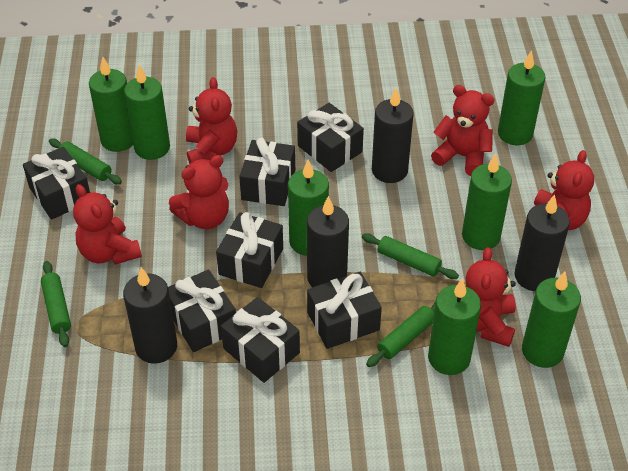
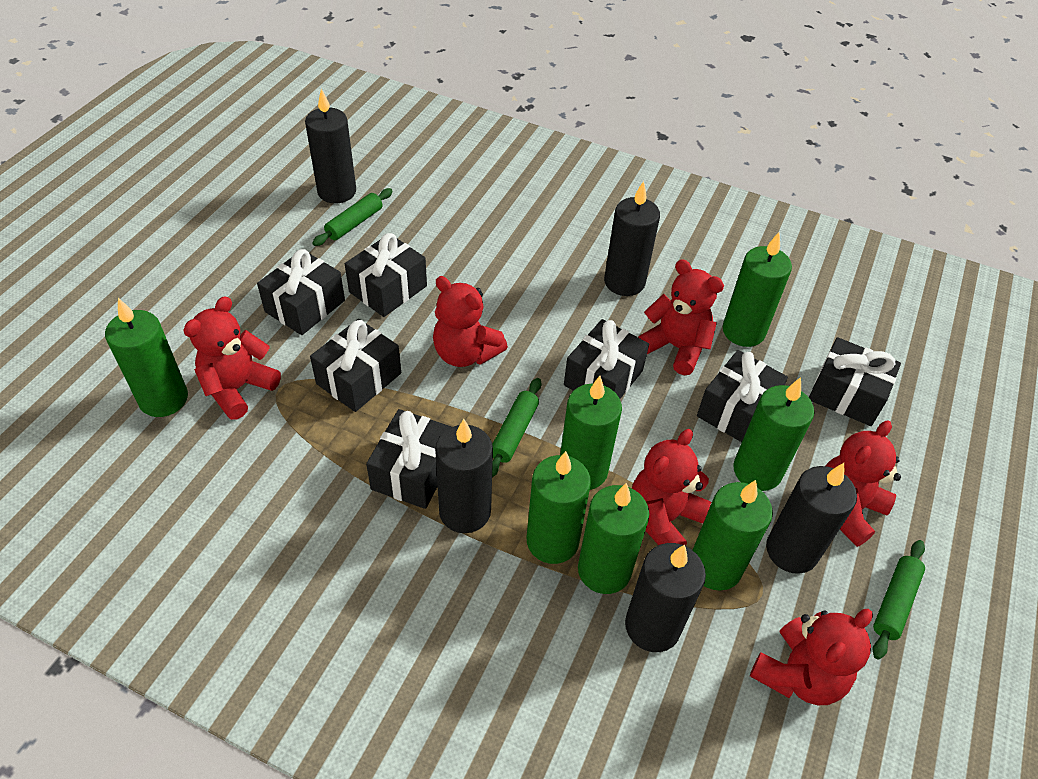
black candle: [123,267,177,364] [307,196,349,287] [372,88,414,183] [515,194,570,291] = 4 -> [305,89,356,203] [435,419,493,533] [604,181,660,296] [625,543,706,652] [766,463,857,574] = 5
green rolling pin: [41,261,71,347] [49,139,122,184] [362,233,459,279] [366,303,435,367] = 4 -> [312,188,393,246] [492,378,541,477] [873,540,925,660] = 3

